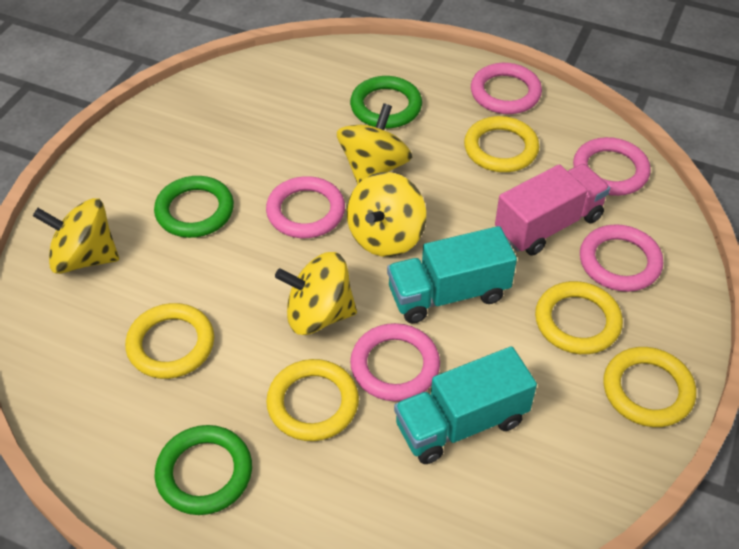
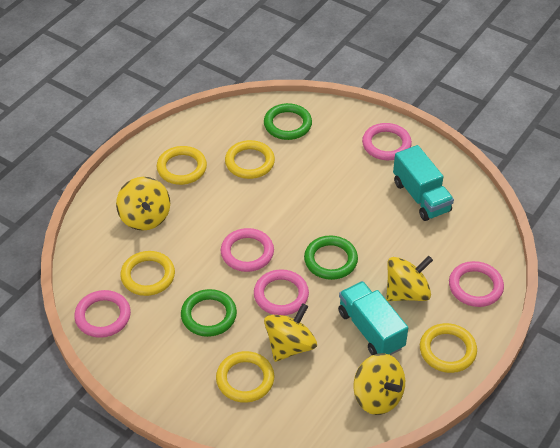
pink truck: [495,164,610,256] = 1 -> none = 0

